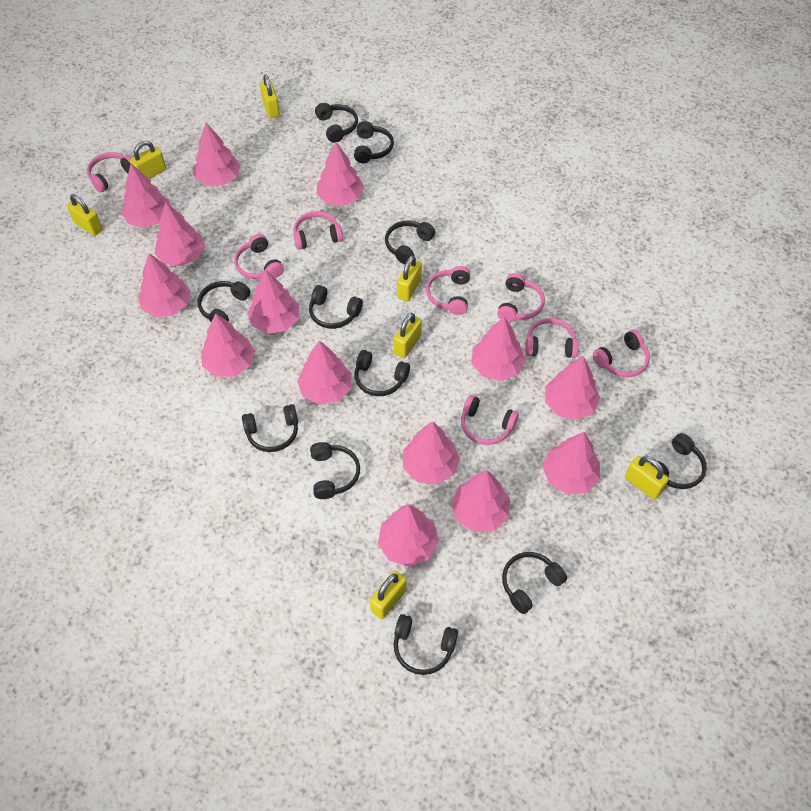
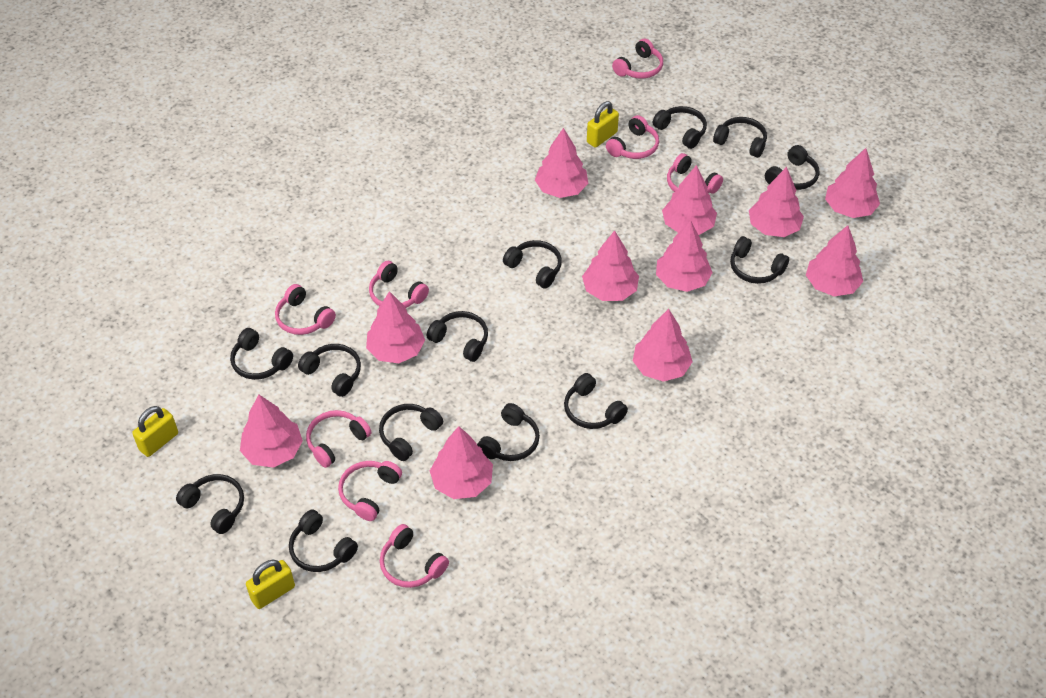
black headphones: [197,281,251,322] [242,404,298,452] [309,285,363,329] [310,442,360,499] [315,103,358,143] [354,121,394,163] [355,350,410,396] [385,220,435,264] [394,614,458,675] [502,552,567,614] [650,433,707,489] = 11 -> [176,474,244,534] [230,328,293,380] [289,510,358,572] [298,344,361,397] [379,404,443,461] [427,311,488,362] [477,403,540,461] [503,240,562,289] [564,373,628,429] [653,106,707,149] [713,117,767,158] [730,236,789,284] [765,145,820,190] = 13
pink tree: [121,164,170,228] [138,253,191,317] [155,202,205,266] [194,123,241,186] [201,313,255,377] [247,269,299,334] [297,340,352,405] [317,142,364,206] [378,504,439,567] [403,421,460,485] [451,470,510,532] [471,317,526,381] [542,432,600,494] [545,356,600,420] = 14 -> [240,395,303,468] [366,291,425,363] [430,426,493,499] [535,128,588,198] [582,230,639,301] [633,309,693,382] [656,220,713,292] [662,165,717,235] [749,167,804,237] [806,225,863,296] [825,148,880,218] = 11
yellow padlock: [67,194,103,236] [130,141,166,179] [260,75,280,118] [370,571,406,619] [394,313,422,358] [397,256,422,301] [625,456,669,500] = 7 -> [132,406,178,457] [246,560,295,609] [587,101,619,148] = 3

